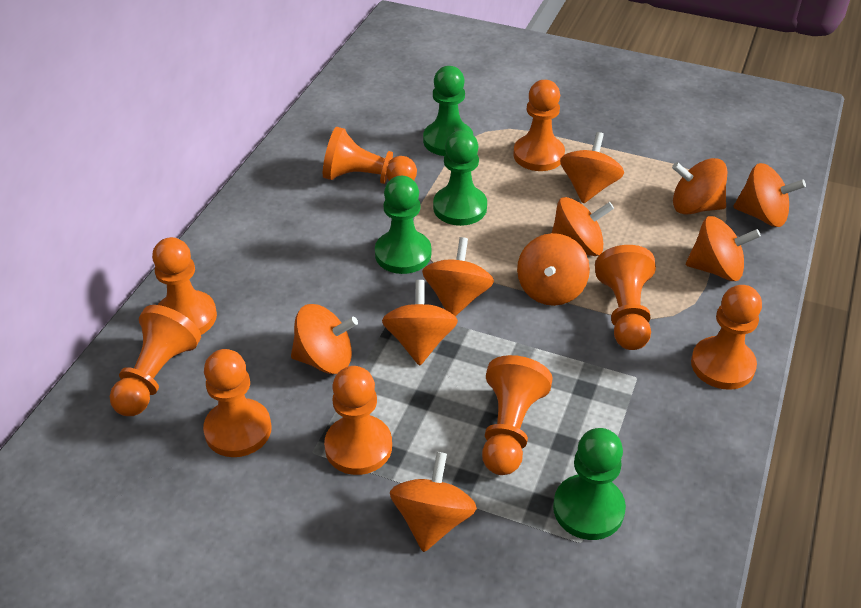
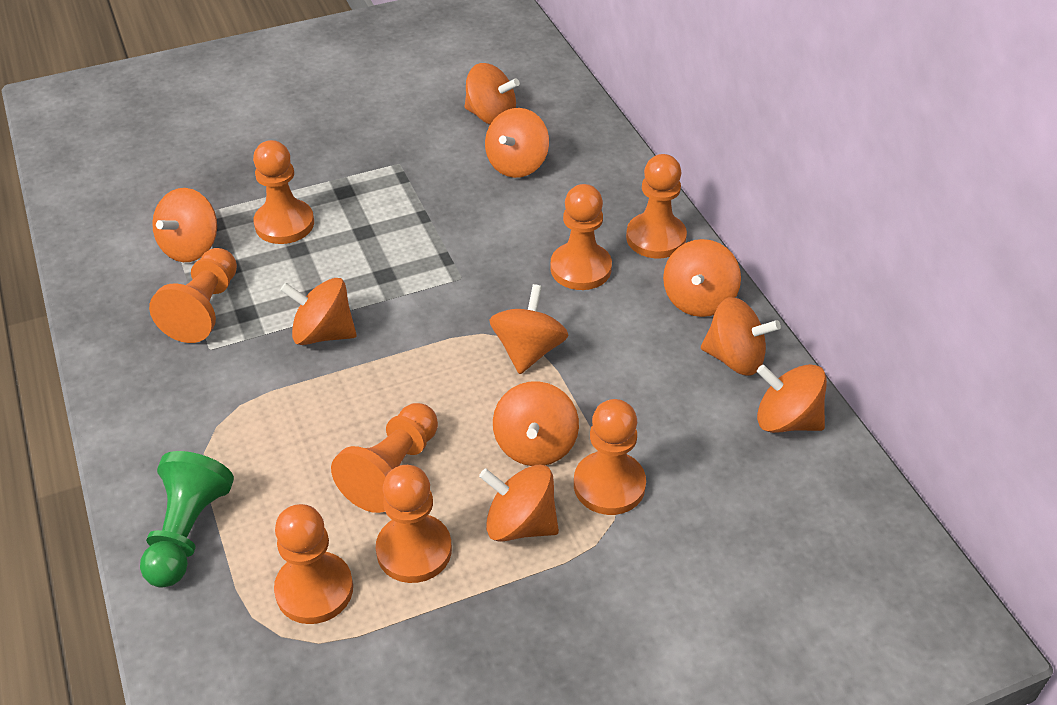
green pawn: [375,176,431,274] [423,66,473,156] [433,130,487,226] [553,428,626,540] = 4 -> [140,451,234,588] = 1
orange pawn: [109,305,201,416] [152,237,217,335] [203,349,271,457] [323,127,417,184] [324,366,392,475] [482,355,553,475] [513,80,565,171] [595,245,656,350] [691,285,762,390] = 9 -> [149,248,237,343] [253,140,314,244] [274,504,353,624] [331,403,438,513] [376,465,452,583] [550,184,612,290] [574,399,646,515] [626,154,687,258] = 8

